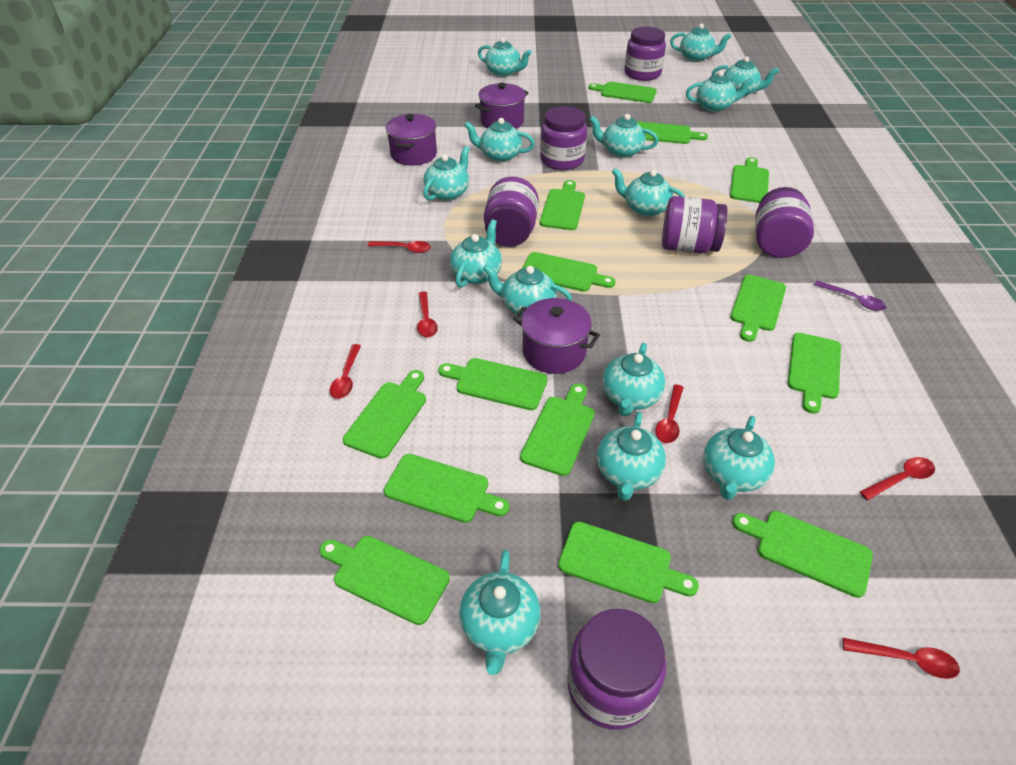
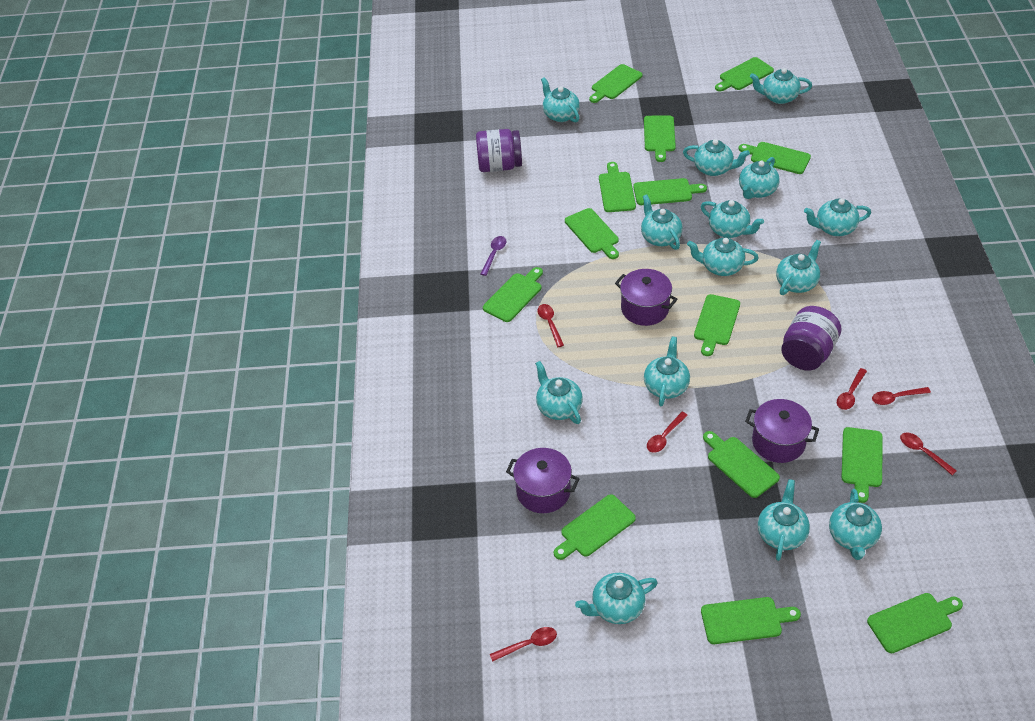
purple jar: [484,176,539,247] [540,106,587,170] [568,609,666,730] [624,27,666,81] [662,196,728,253] [755,187,814,258] = 6 -> [476,129,522,172] [781,306,842,371] = 2

